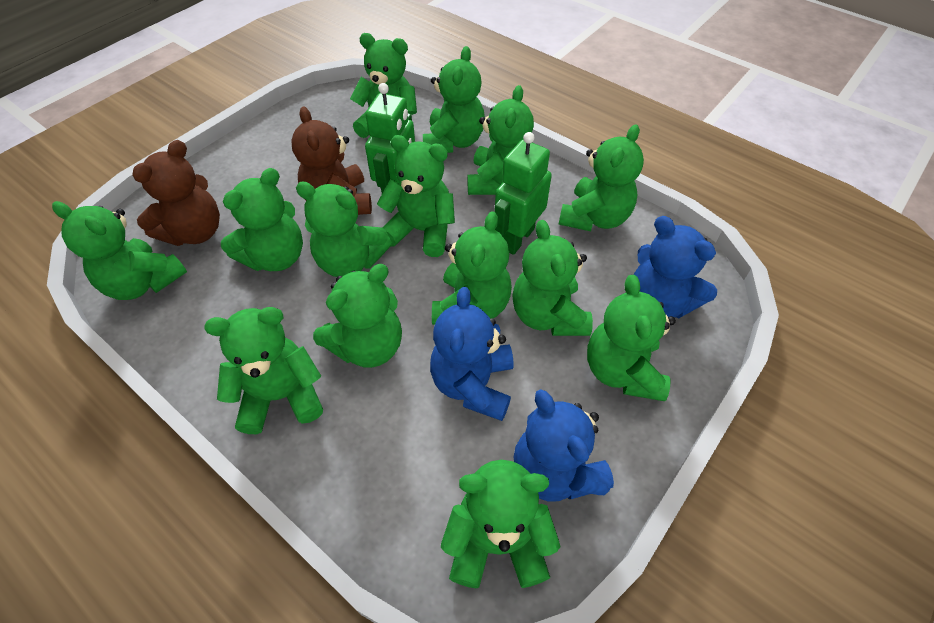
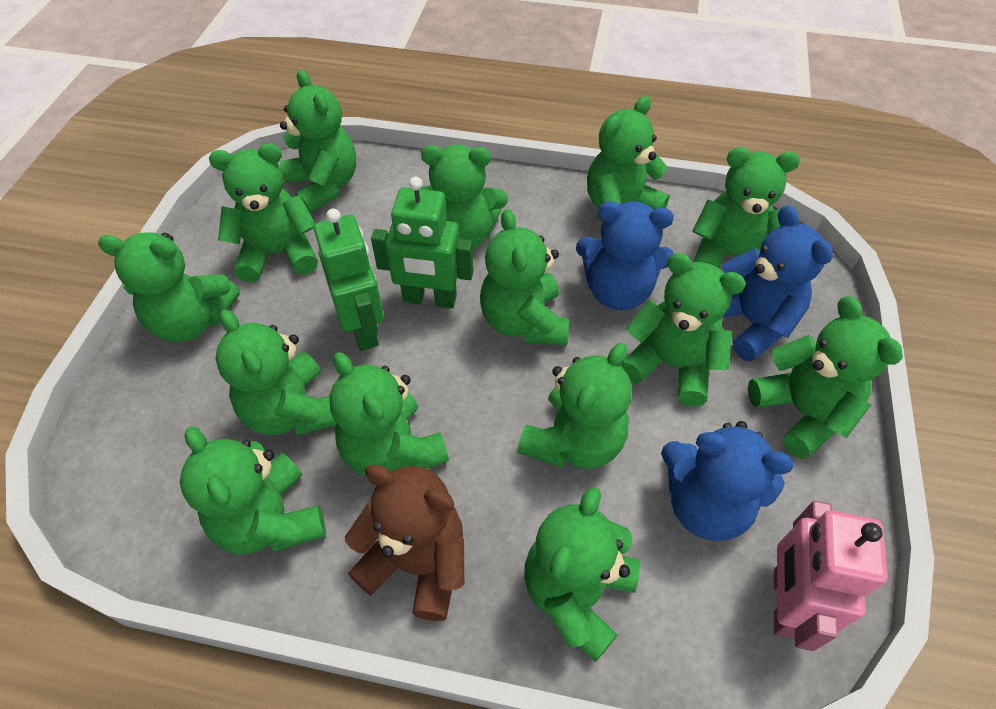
brown teddy bear: [132,140,220,246] [292,107,372,215] = 2 -> [345,464,464,621] = 1
pink robot: none = 0 -> [774,501,888,651] = 1

